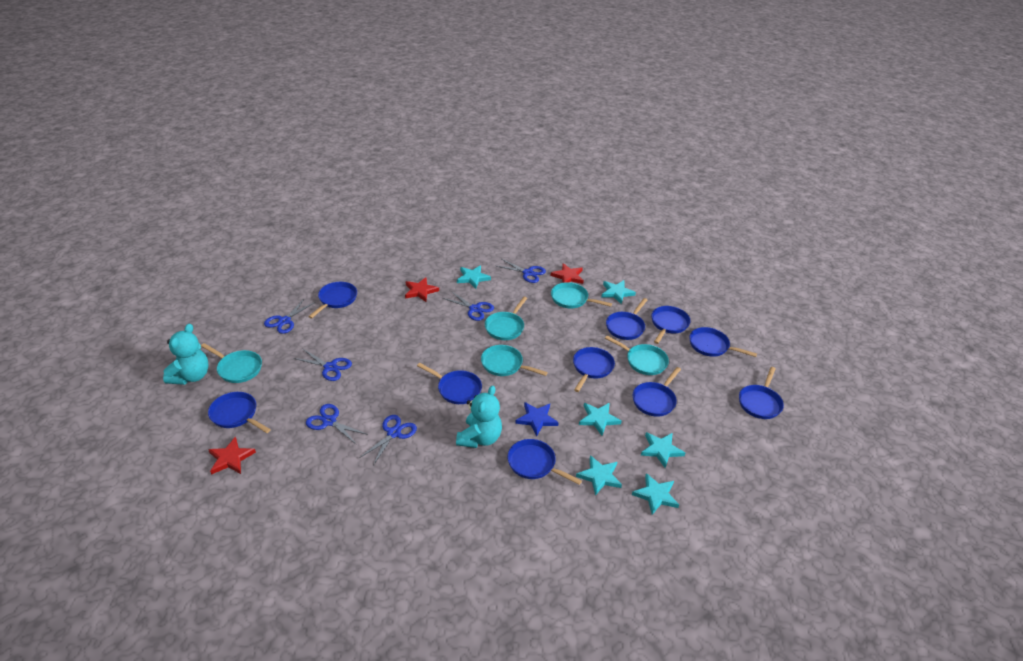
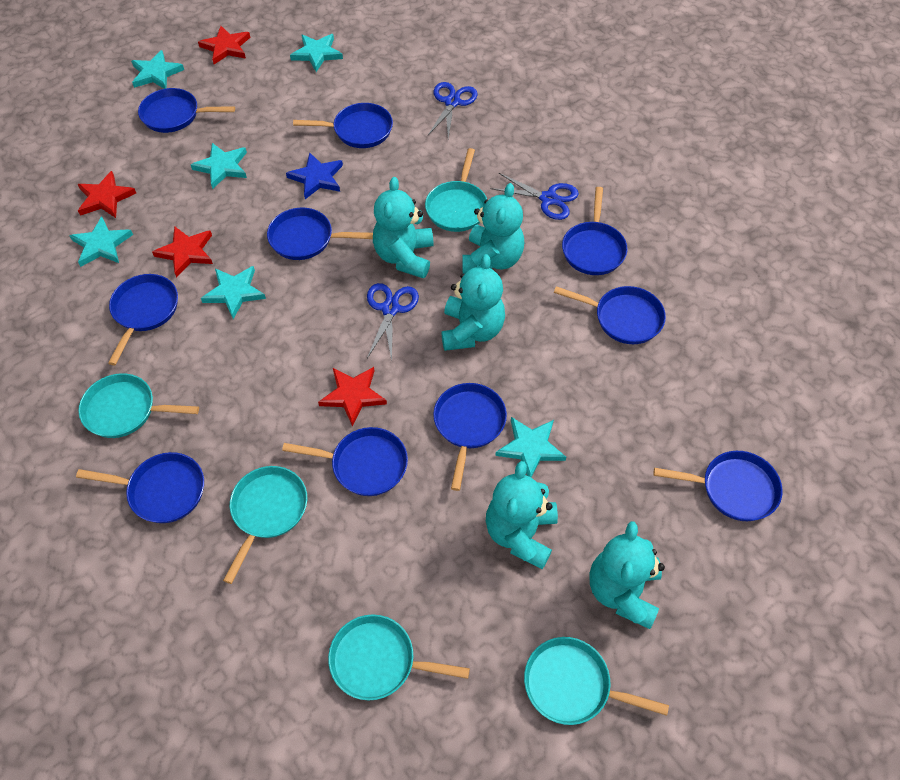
blue scissors: [264,298,315,334] [293,349,352,381] [306,404,368,445] [359,415,417,465] [442,291,494,321] [497,259,546,283] = 6 -> [367,283,419,361] [428,82,478,139] [491,173,579,220] = 3
red star: [208,436,256,475] [405,277,439,302] [551,263,584,284] = 3 -> [77,171,136,218] [152,226,213,278] [198,26,250,64] [318,367,387,427] = 4
turquoise teddy bear: [163,324,209,385] [456,386,502,448] = 2 -> [373,177,434,278] [441,254,505,351] [462,183,524,274] [486,461,558,569] [590,521,665,629] = 5

